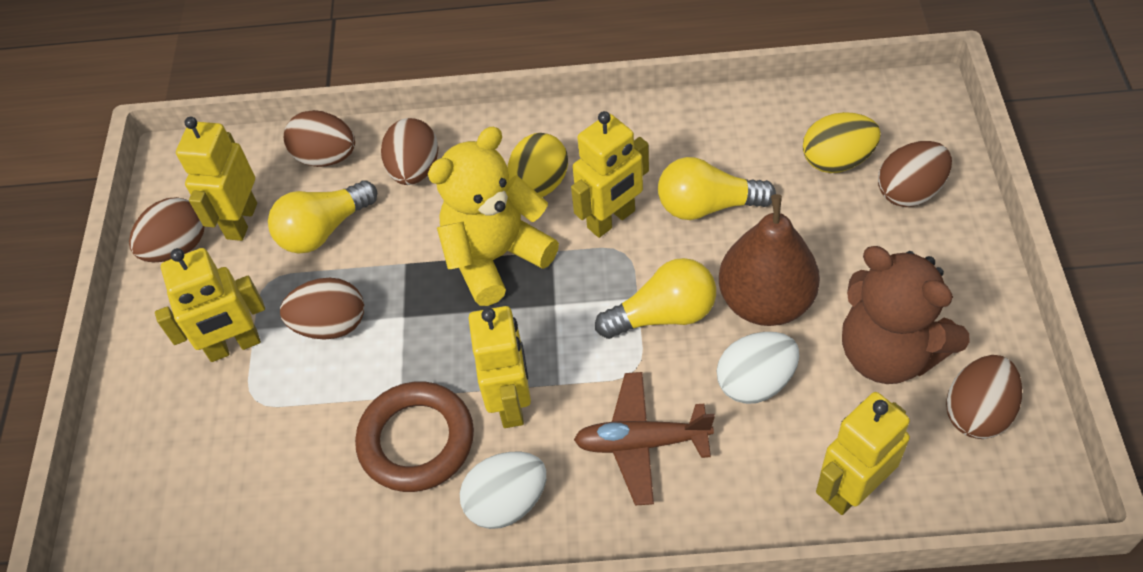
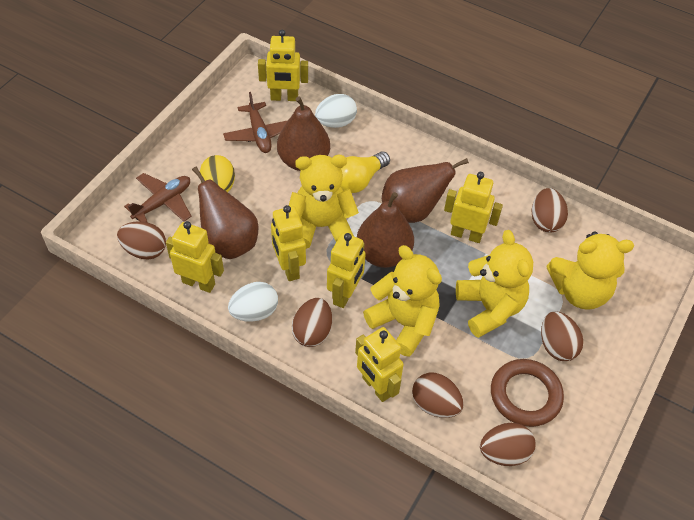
brown pear: [719,194,820,326] = 1 -> [192,167,259,259] [277,96,330,171] [357,192,414,268] [382,158,469,223] = 4
brown plane: [574,372,715,506] = 1 -> [124,173,192,222] [223,92,288,153] = 2
brown teddy bear: [842,246,970,384] = 1 -> none = 0
yellow egg: [507,133,568,197] [803,112,881,173] = 2 -> [200,155,235,192] = 1
yellow light bulb: [268,180,377,254] [595,258,716,339] [658,157,776,220] = 3 -> [341,152,390,193] = 1
yellow robot: [155,248,265,362] [176,117,257,241] [469,306,531,428] [571,111,649,238] [816,392,910,515] = 5 -> [166,221,224,293] [258,30,308,101] [271,205,306,281] [327,233,366,308] [355,327,404,402] [444,172,503,243] = 6
yellow teddy bear: [428,127,559,306] = 1 -> [289,155,359,249] [363,245,442,357] [456,230,533,338] [546,231,634,310] = 4

